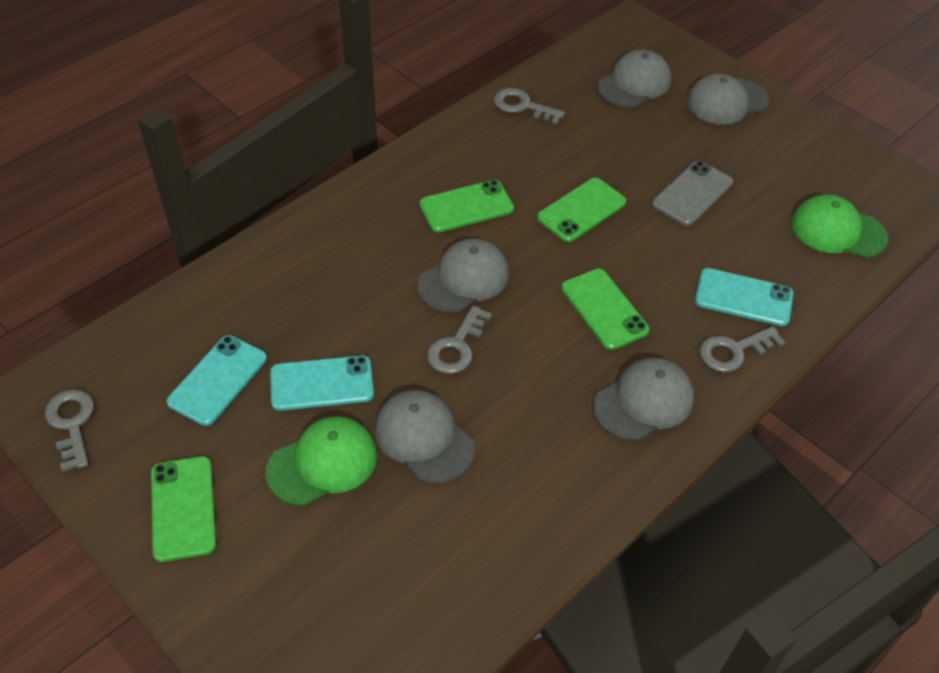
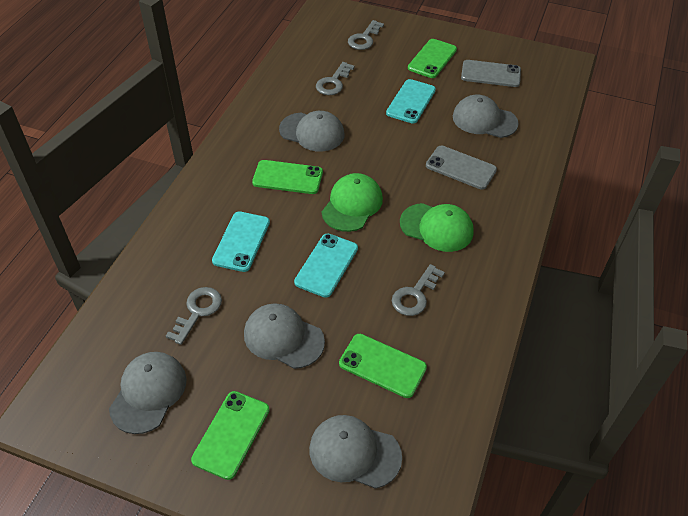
grey phone: [652,161,733,226] = 1 -> [426,146,497,190] [461,60,521,87] = 2

